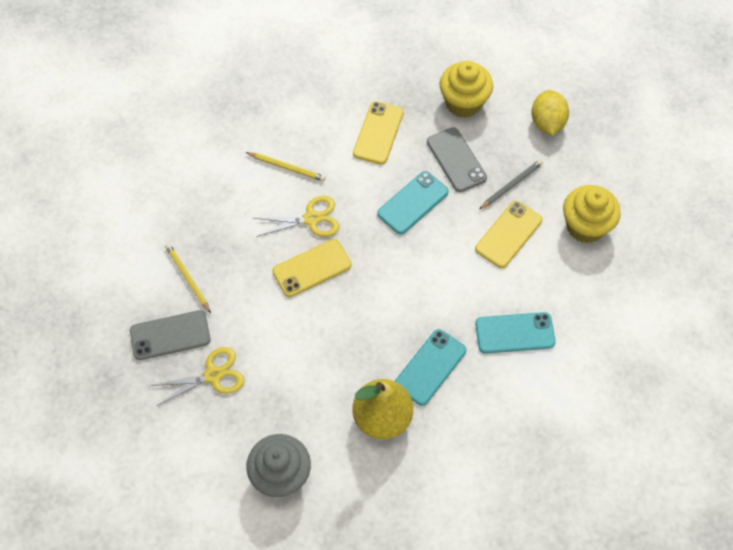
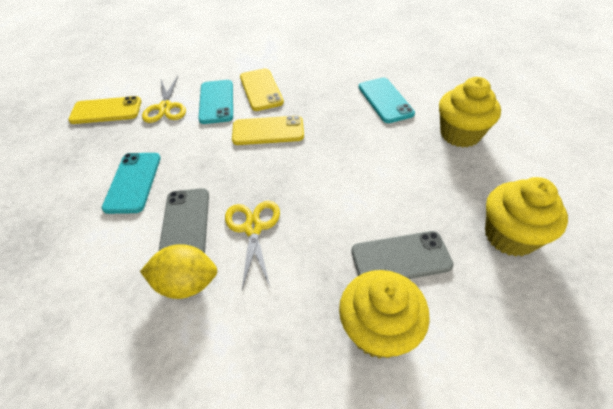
grey cupcake: [246,434,311,497] = 1 -> none = 0
grey pencil: [479,159,543,209] = 1 -> none = 0
yellow cupcake: [440,61,493,118] [563,185,621,243] = 2 -> [339,270,430,359] [439,77,501,148] [485,177,568,257] = 3
yellow pear: [353,379,413,439] = 1 -> none = 0
yellow pencil: [165,244,211,313] [246,152,325,181] = 2 -> none = 0

